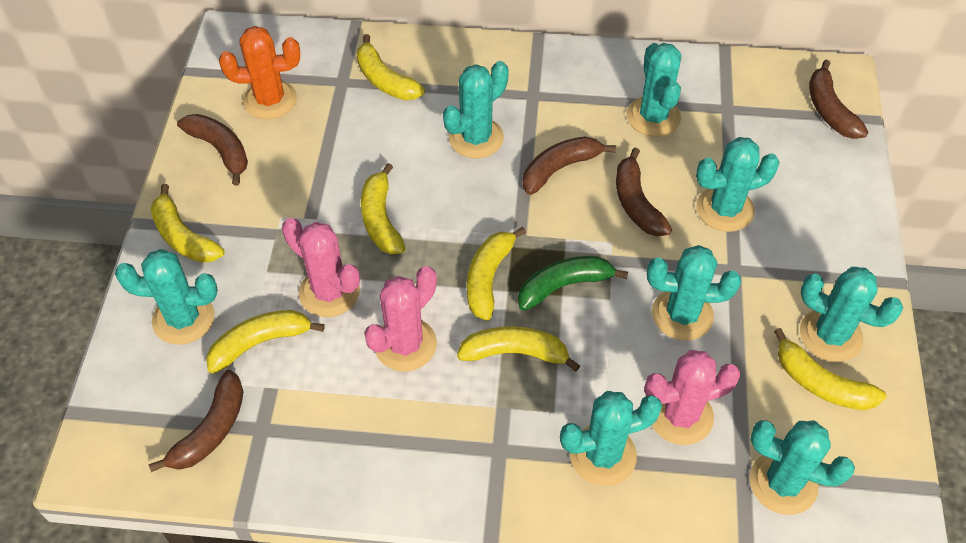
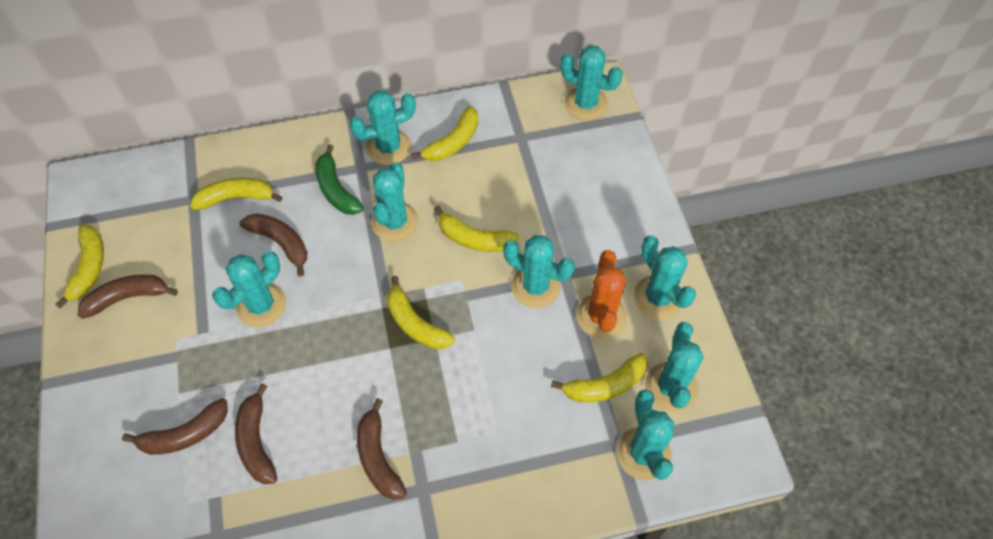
pink cactus: [282,218,360,317] [364,266,437,371] [644,350,741,445] = 3 -> none = 0
yellow banana: [151,184,225,263] [206,310,325,374] [357,34,425,100] [361,163,406,254] [457,326,580,372] [467,227,526,321] [774,328,886,410] = 7 -> [56,224,104,308] [190,178,282,210] [387,276,455,349] [411,106,478,161] [434,205,519,252] [551,353,647,403] = 6

